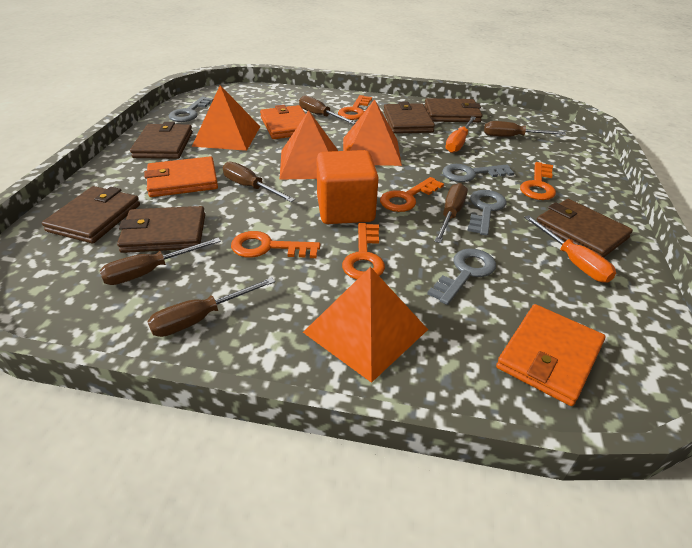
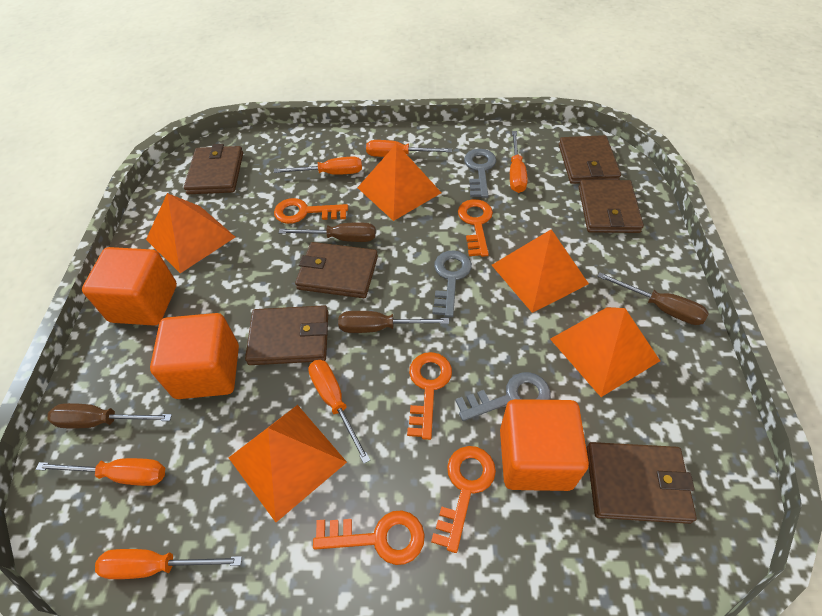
brown screwdriver: [100,238,221,285] [147,277,275,337] [223,162,295,202] [299,95,356,124] [434,183,468,243] [484,121,566,137] = 6 -> [47,403,172,428] [279,223,376,242] [338,311,449,333] [597,272,708,325] = 4
grey key: [168,97,214,122] [427,248,496,305] [442,164,514,182] [467,190,507,236] = 4 -> [432,250,472,317] [455,372,551,421] [464,149,496,198] = 3
orange cube: [317,150,379,224] = 1 -> [82,247,177,326] [150,313,239,399] [500,399,589,491] = 3
orange pyramid: [192,85,260,151] [280,110,338,179] [303,267,428,383] [343,99,402,166] = 4 -> [146,193,235,273] [229,405,347,522] [357,143,441,221] [492,229,589,313] [550,307,660,397] = 5
orange screwdriver: [445,116,476,153] [524,215,616,283] = 2 -> [36,458,165,486] [95,549,242,579] [274,157,362,175] [308,360,370,464] [366,140,452,157] [510,131,528,193] = 6
orange wallet: [144,156,218,197] [260,105,306,139] [496,304,605,406] = 3 -> none = 0

